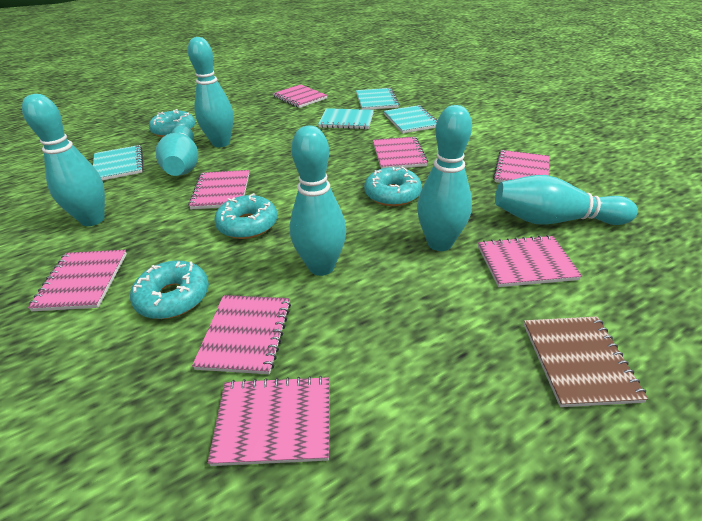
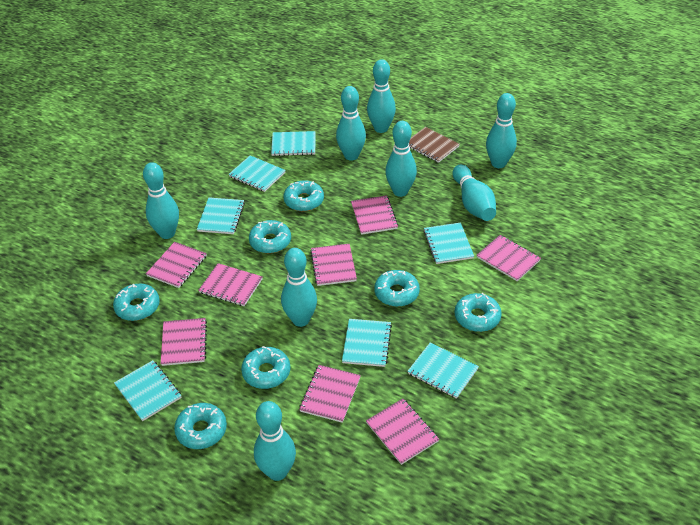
turquoise bowling pin: [22,94,105,226] [156,125,198,176] [188,37,234,147] [290,126,346,276] [417,105,472,251] [495,175,638,225] = 6 -> [143,162,179,239] [254,401,296,481] [281,248,317,327] [336,86,366,161] [367,59,396,133] [385,121,417,197] [452,165,496,221] [486,93,517,168] = 8
turquoise donut: [130,261,209,319] [149,109,195,137] [214,193,277,239] [364,167,422,206] = 4 -> [113,284,160,321] [174,403,227,449] [241,346,290,389] [249,220,291,253] [283,180,324,211] [374,270,420,307] [455,293,502,332] = 7
turquoise notebook: [93,145,144,180] [318,108,374,129] [356,88,399,110] [384,105,437,133] = 4 -> [114,360,182,421] [197,197,245,234] [228,155,286,192] [271,131,316,156] [342,319,392,367] [407,342,479,399] [423,222,474,264] = 7

